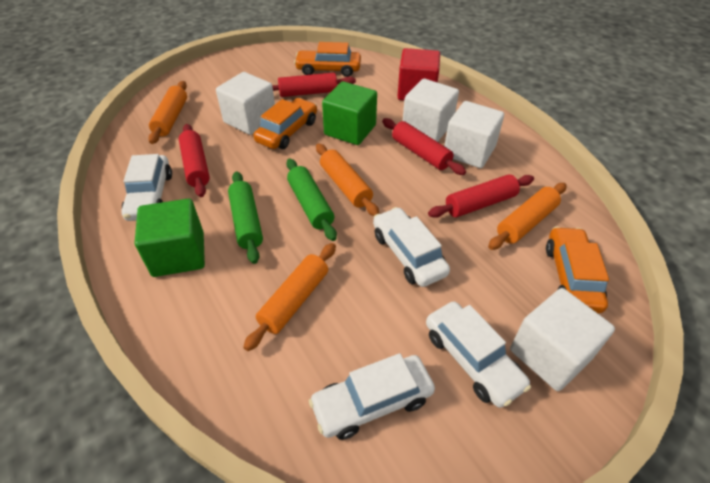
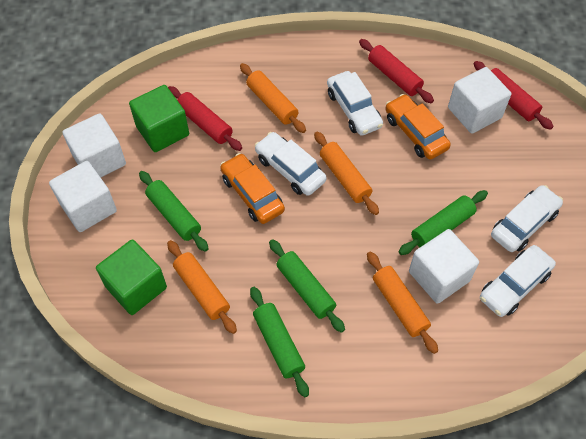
green rolling pin: [228,171,263,264] [286,158,337,241] = 2 -> [139,171,209,252] [250,287,309,397] [269,239,345,333] [399,190,488,255] = 4
orange car: [253,98,317,149] [294,42,361,77] [546,227,609,313] = 3 -> [220,153,285,224] [385,94,451,160] = 2
red cube: [397,48,440,100] = 1 -> none = 0
red rolling pin: [179,124,210,197] [272,73,356,97] [382,118,466,175] [428,174,534,218] = 4 -> [168,86,242,151] [359,39,434,103] [474,61,553,130] = 3

